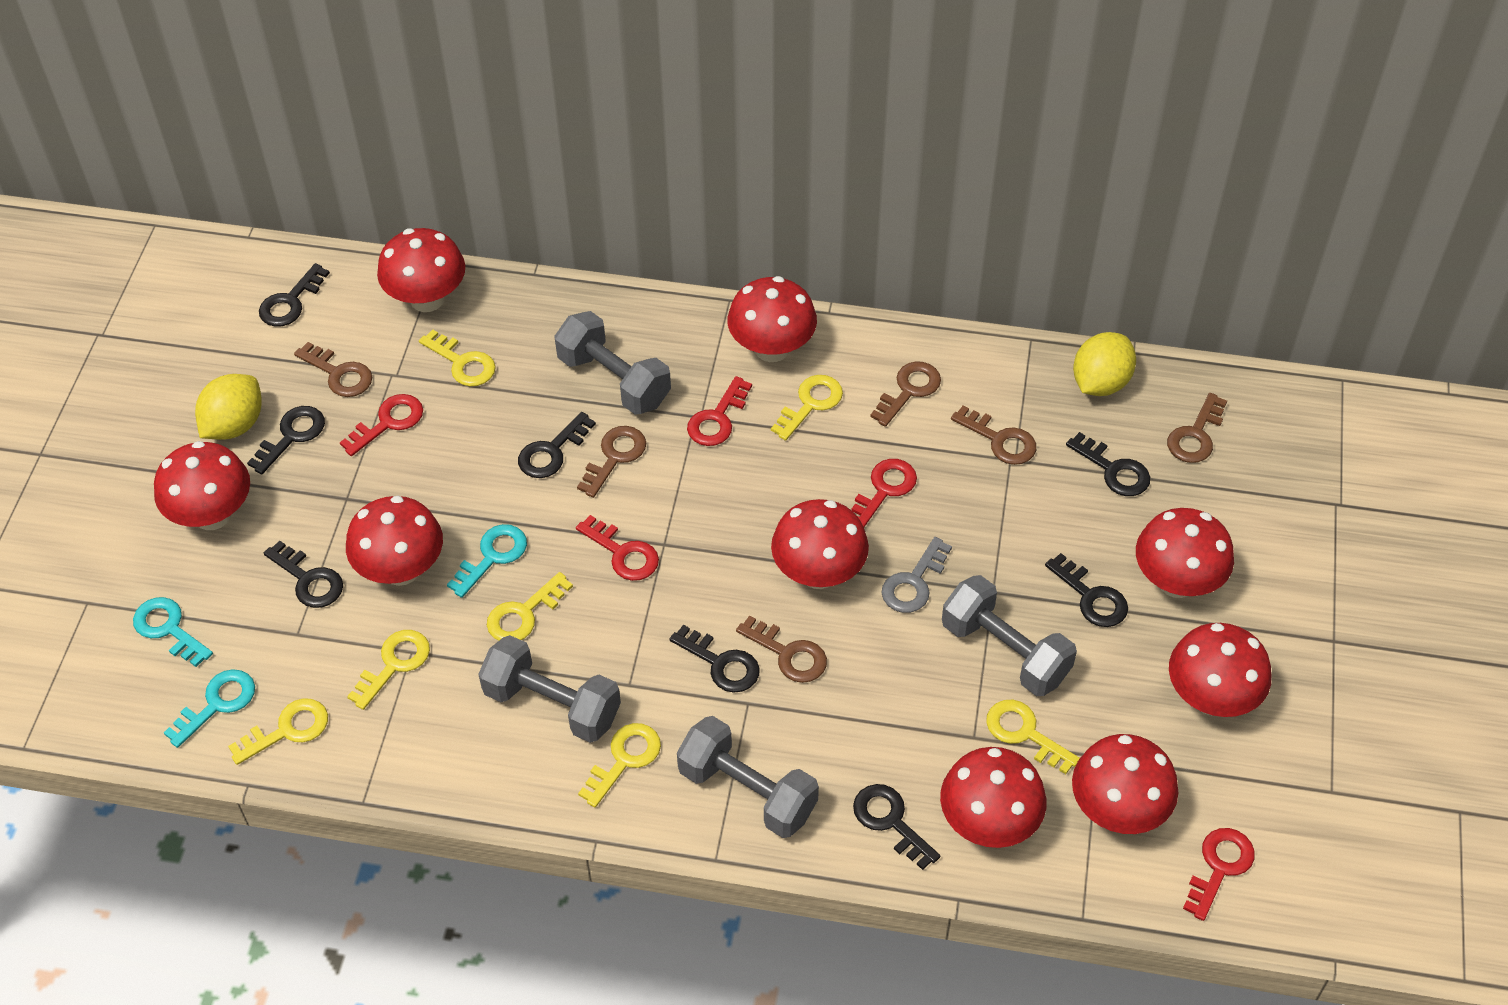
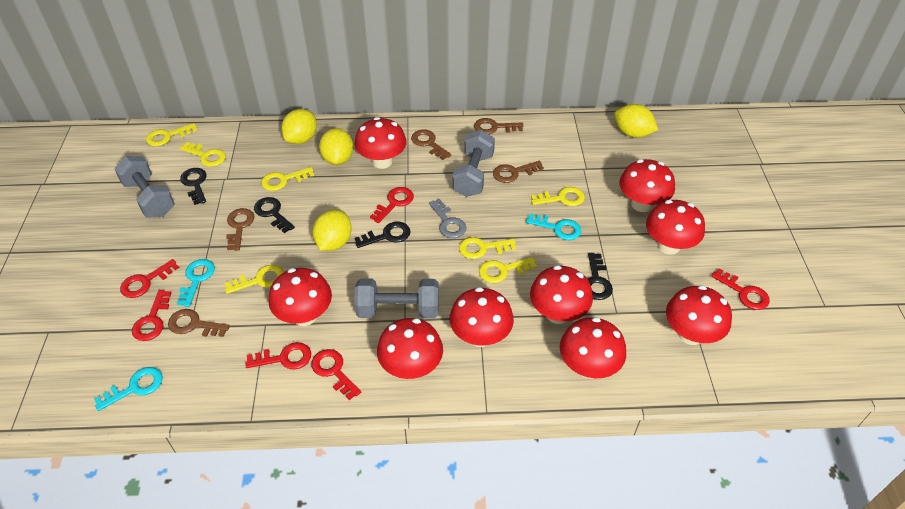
black key: [247,406,325,475] [259,263,330,327] [264,541,343,608] [518,412,596,478] [670,625,760,693] [853,784,940,870] [1045,553,1128,627] [1066,432,1150,496] = 8 -> [180,168,207,205] [254,197,295,233] [355,221,411,248] [588,253,613,300] = 4
brown key: [294,342,372,397] [577,426,646,498] [736,615,827,683] [870,361,941,427] [951,406,1036,465] [1167,393,1227,463] = 6 -> [168,309,230,337] [226,208,255,251] [411,129,451,160] [474,118,524,134] [493,161,544,183] = 5
grey dumbbell: [478,635,621,743] [554,311,671,415] [677,716,819,838] [942,575,1077,696] = 4 -> [114,156,175,218] [354,278,439,318] [452,130,495,197] = 3
red key: [340,394,423,456] [576,515,659,581] [687,376,752,446] [851,459,917,527] [1183,828,1255,921] = 5 -> [120,259,179,298] [132,290,171,341] [245,342,311,370] [311,349,361,400] [370,187,414,223] [711,268,770,310] = 6
yellow lemon: [195,374,262,440] [1073,332,1136,396] = 2 -> [281,109,317,144] [312,210,352,251] [319,128,353,165] [614,104,658,138] = 4

